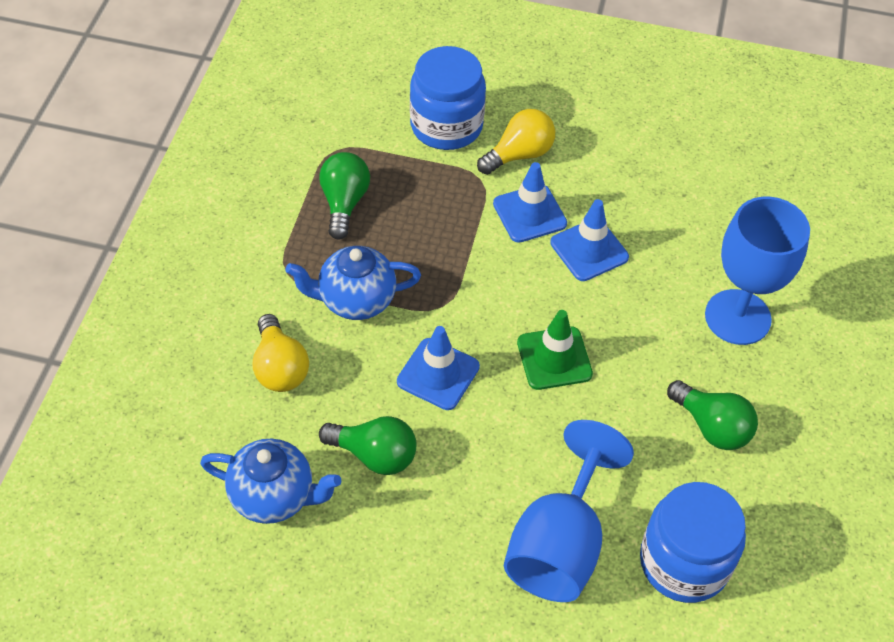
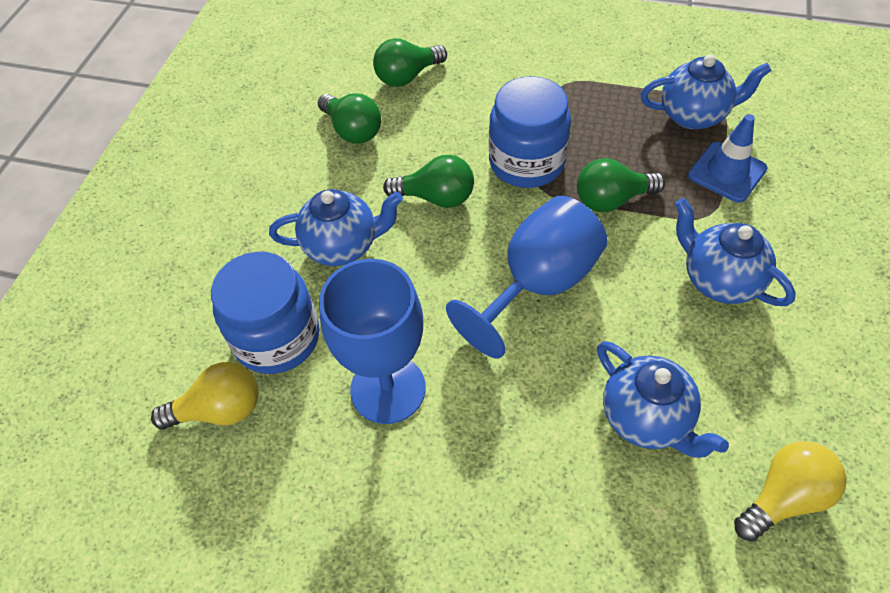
blue teapot: [200,439,342,524] [285,246,421,320] = 2 -> [269,189,403,266] [597,341,729,458] [640,55,771,130] [675,198,796,306] = 4
blue traffic cone: [397,326,480,410] [493,162,567,243] [550,199,629,281] = 3 -> [688,114,767,203] = 1
green light bulb: [319,152,370,240] [319,416,416,475] [667,380,758,450] = 3 -> [318,93,381,144] [373,38,447,87] [383,155,474,208] [577,158,665,212] = 4
green traffic cone: [517,310,593,390] = 1 -> none = 0

